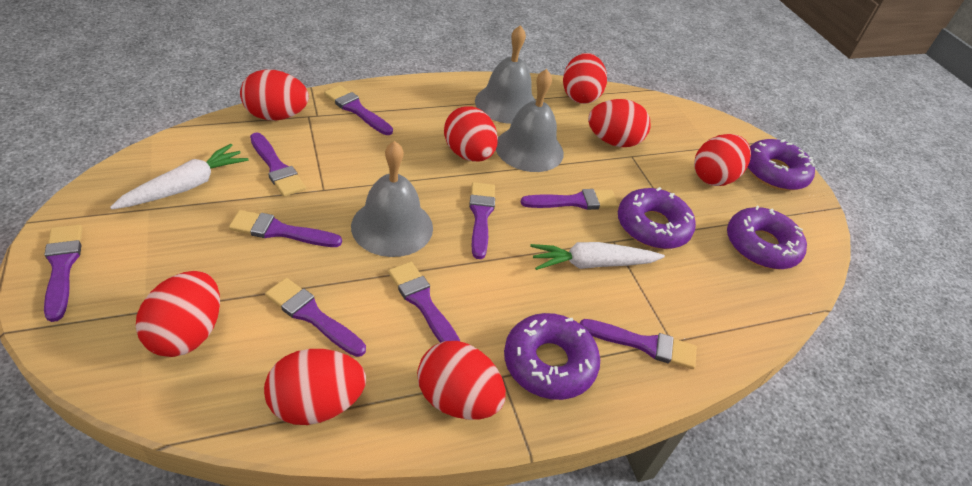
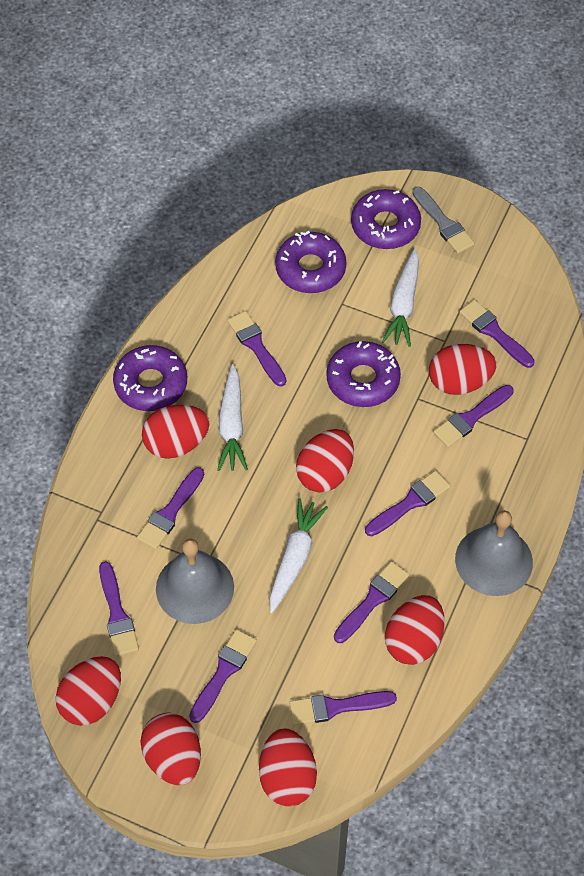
grey bell: [351,141,433,257] [475,25,535,124] [496,69,564,172] = 3 -> [156,538,234,624] [455,510,533,596] = 2
grey brush: none = 0 -> [412,187,475,253] = 1
red egg: [136,271,220,357] [240,69,309,121] [264,349,366,425] [417,341,506,420] [444,106,498,162] [563,53,607,104] [588,99,651,147] [694,134,751,186] = 8 -> [56,656,121,726] [141,713,201,785] [142,405,210,459] [259,728,317,806] [296,429,354,493] [385,595,445,665] [429,344,496,395] = 7
white carrot: [110,144,249,209] [530,242,665,270] = 2 -> [217,364,248,471] [269,498,328,613] [382,249,419,347] = 3

